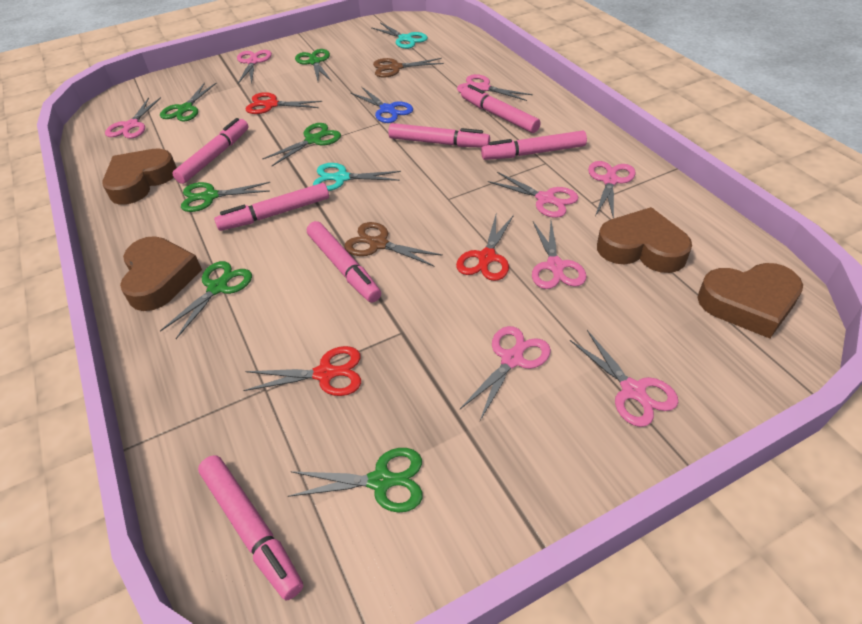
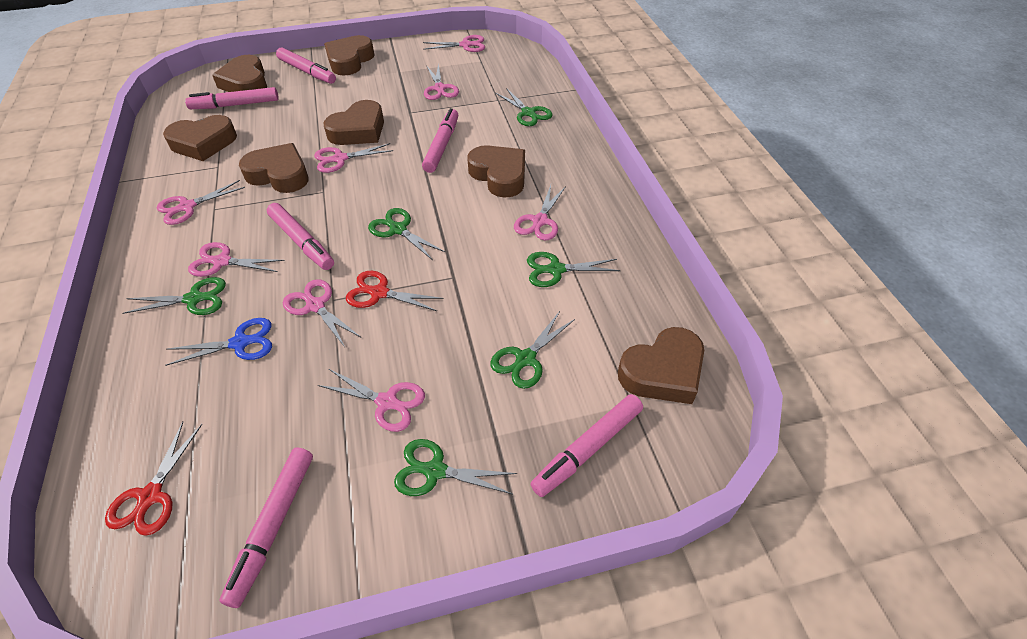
brown heart: [102,149,177,205] [120,236,202,311] [597,207,692,273] [697,263,803,339] = 4 -> [163,115,237,161] [212,55,267,92] [239,143,308,193] [323,100,384,145] [324,35,374,75] [467,145,525,198] [618,327,704,404] = 7
brown scissors: [344,222,443,266] [373,58,444,78] = 2 -> none = 0
pink marker: [172,118,248,184] [198,455,303,600] [214,183,329,231] [307,221,381,302] [388,123,490,148] [461,84,541,133] [481,131,587,160] = 7 -> [185,87,279,109] [220,447,313,608] [267,203,334,270] [276,47,336,84] [422,108,458,173] [530,394,643,497] = 6
red scissors: [243,346,361,396] [246,92,322,114] [456,215,514,281] = 3 -> [105,422,202,536] [346,271,444,311] = 2
turquoise scissors: [313,163,401,191] [371,23,428,49] = 2 -> none = 0

